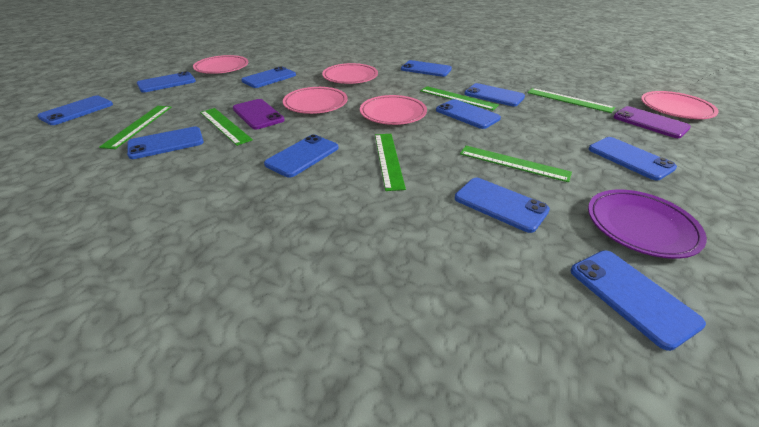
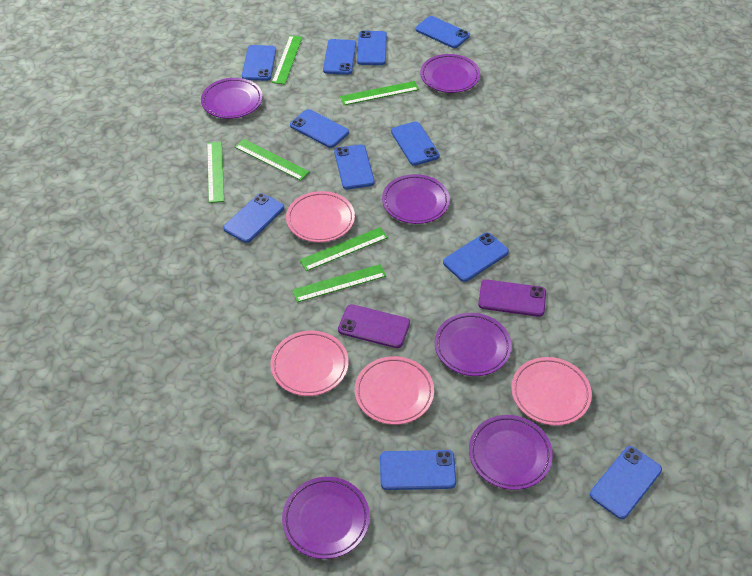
pink plate: [193,55,248,74] [283,87,347,114] [322,63,378,84] [360,95,427,125] [641,91,719,119] = 5 -> [270,331,349,396] [286,191,355,242] [355,356,434,425] [511,357,592,426] = 4
purple plate: [588,189,707,259] = 1 -> [201,78,263,119] [282,477,370,559] [382,174,450,224] [420,54,480,93] [435,313,512,376] [469,415,553,490] = 6

